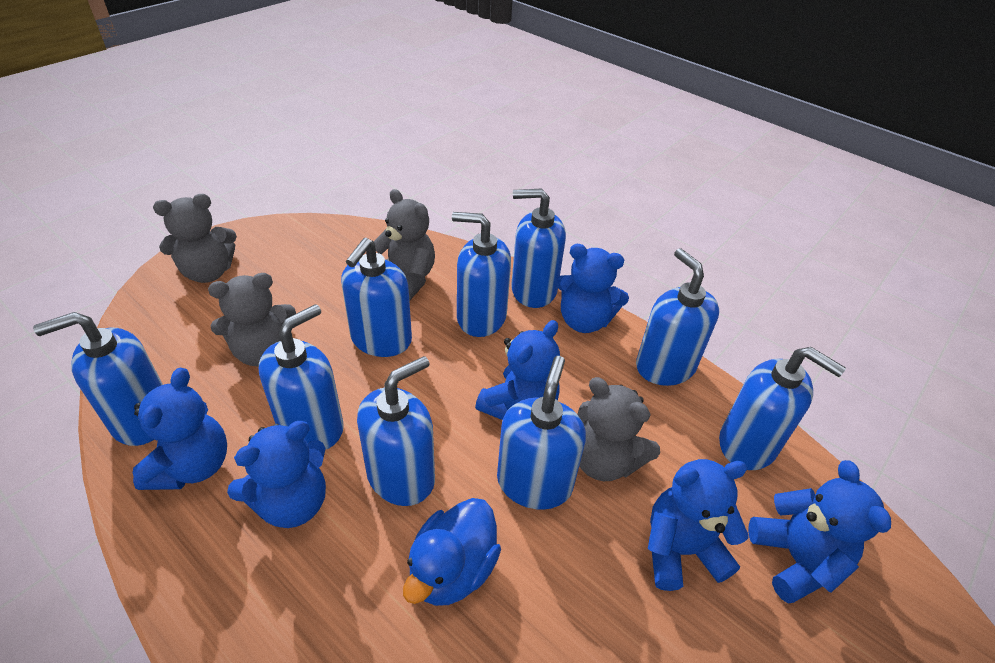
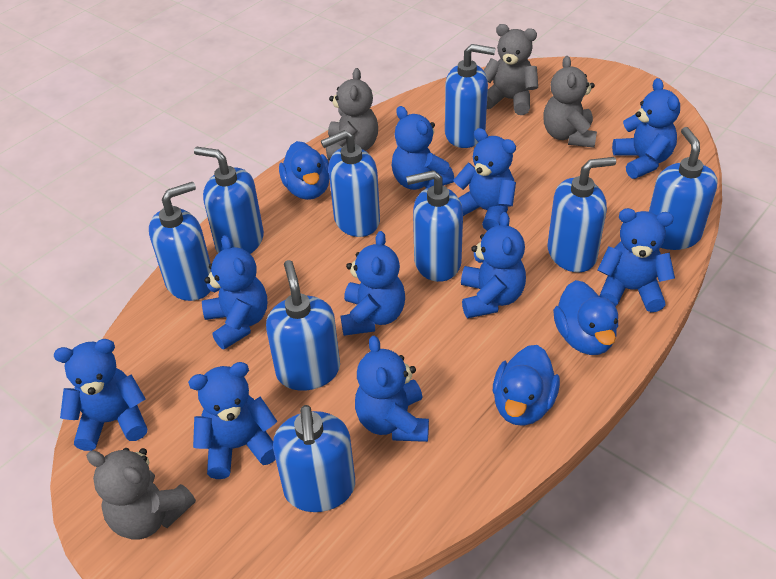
blue duck: [403,498,501,606] = 1 -> [279,141,330,200] [493,345,560,426] [553,280,618,355] = 3
blue teddy bear: [132,368,227,490] [227,421,326,528] [475,320,560,420] [556,244,629,333] [648,459,749,591] [748,460,891,603] = 6 -> [54,339,147,451] [188,362,277,479] [202,235,267,349] [341,231,405,336] [355,336,429,442] [392,106,454,190] [453,128,516,231] [461,212,526,318] [598,208,675,312] [612,78,680,179] = 10

